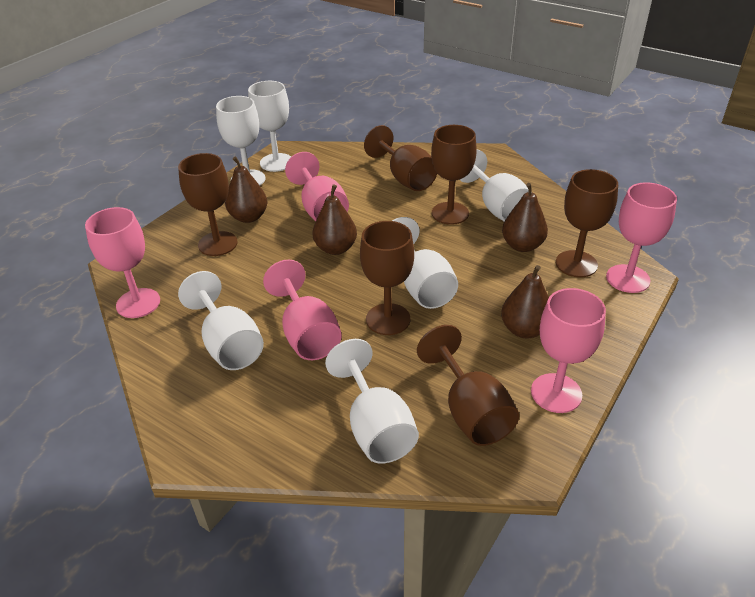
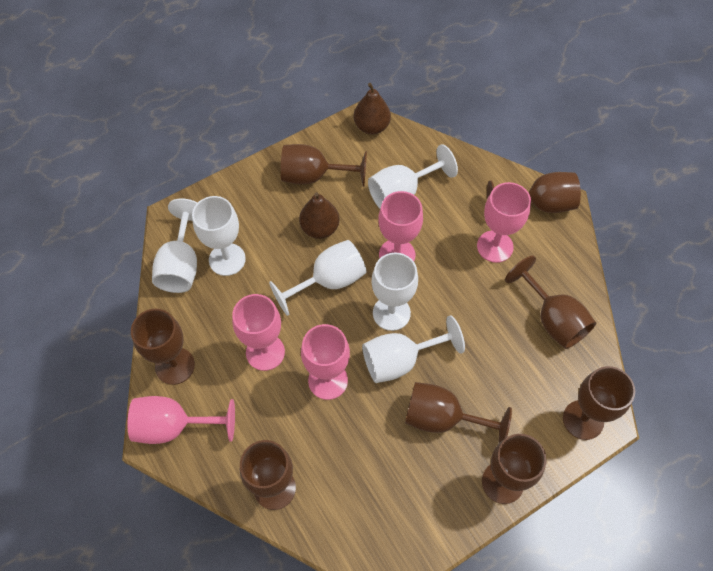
brown goblet: [178,153,238,256] [360,221,414,335] [364,125,437,191] [417,325,519,446] [431,125,477,225] [556,169,618,277] = 6 -> [131,309,195,385] [240,440,296,510] [281,144,367,187] [405,382,512,443] [482,434,547,504] [487,172,581,213] [505,256,596,349] [563,366,635,440] = 8
brown pear: [225,156,267,223] [312,185,357,255] [501,265,549,338] [502,183,548,252] = 4 -> [299,192,340,239] [354,83,391,135] = 2

